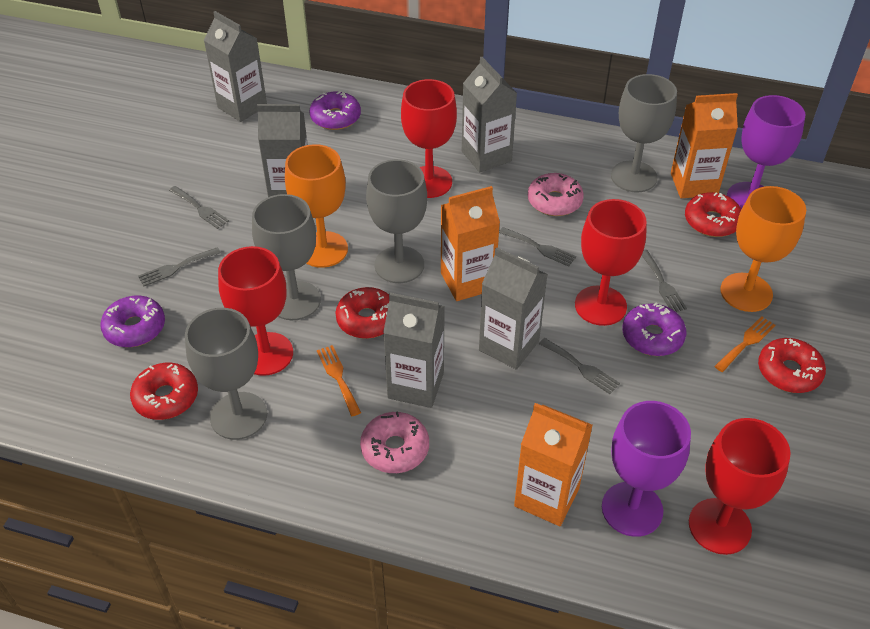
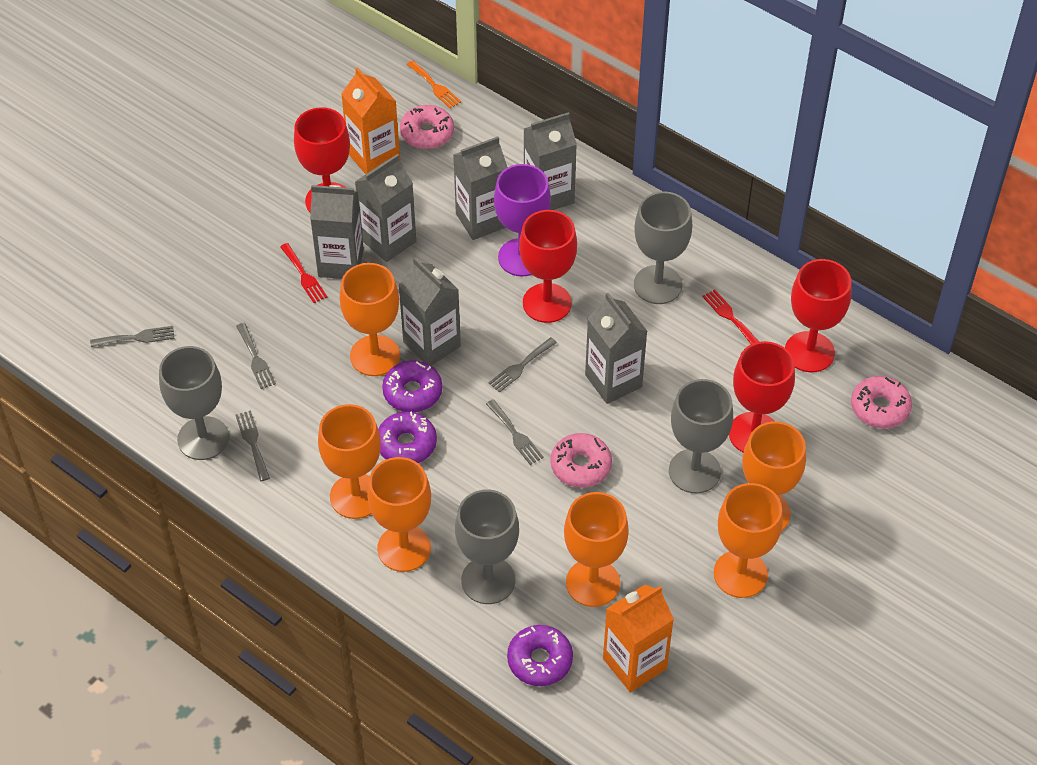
grey carton: [204,11,267,122] [257,104,308,197] [383,293,445,408] [462,57,517,172] [479,247,548,370] = 5 -> [310,185,364,279] [355,154,416,262] [398,257,461,366] [453,137,508,240] [524,112,577,210] [585,293,647,404] = 6
orange carton: [441,186,500,301] [514,403,593,526] [671,93,738,198] = 3 -> [341,67,400,174] [603,585,674,692] = 2
orange fork: [317,345,361,416] [714,316,776,372] = 2 -> [406,60,461,109] = 1
orange goblet: [285,144,348,268] [720,186,806,312] = 2 -> [318,404,381,519] [340,263,400,376] [367,457,431,572] [564,492,629,607] [714,483,783,598] [742,422,806,531] = 6
pink donut: [360,411,429,473] [528,173,584,216] = 2 -> [400,105,454,149] [550,433,612,488] [851,376,912,429] = 3
purple goblet: [602,401,691,537] [727,95,805,210] = 2 -> [494,164,551,276] = 1
red donut: [130,363,198,420] [336,287,389,339] [685,192,741,237] [758,338,826,393] = 4 -> none = 0
red fork: none = 0 -> [280,243,327,303] [702,289,759,344] = 2

